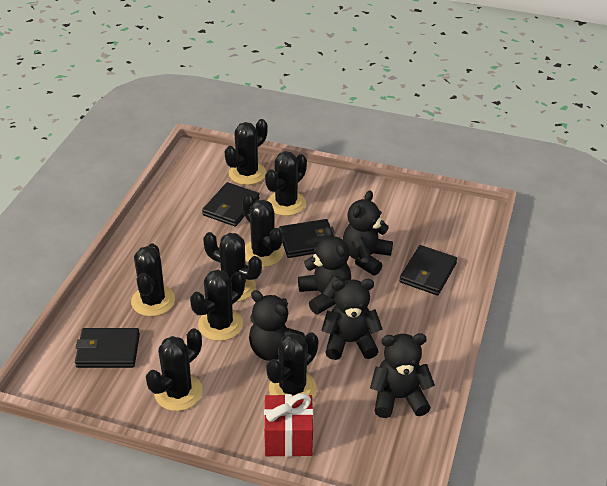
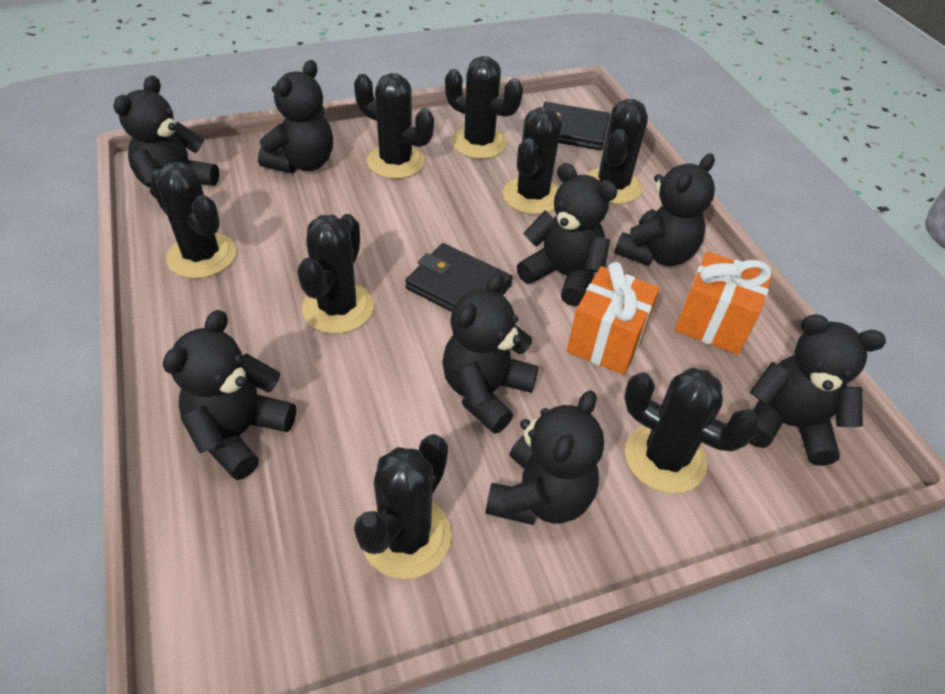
black teddy bear: [249,290,305,361] [298,227,351,314] [321,279,383,360] [343,190,393,276] [370,333,435,418] = 5 -> [113,75,219,198] [163,310,296,480] [258,60,333,173] [442,272,539,434] [485,390,604,525] [517,163,617,306] [615,153,715,266] [749,314,886,466] = 8
black wallet: [75,328,140,368] [202,182,260,227] [279,219,335,258] [400,245,457,296] = 4 -> [405,243,513,312] [543,102,610,150] = 2
orange gift: none = 0 -> [567,262,660,375] [675,251,773,354] = 2
red gift: [264,393,313,457] = 1 -> none = 0

